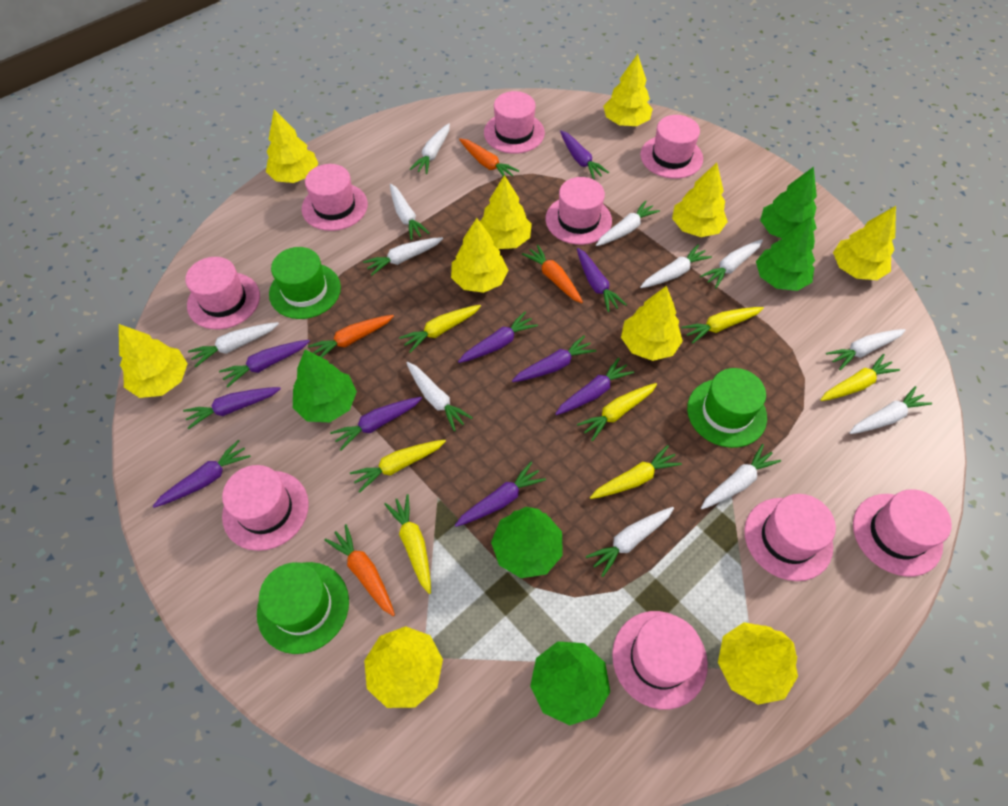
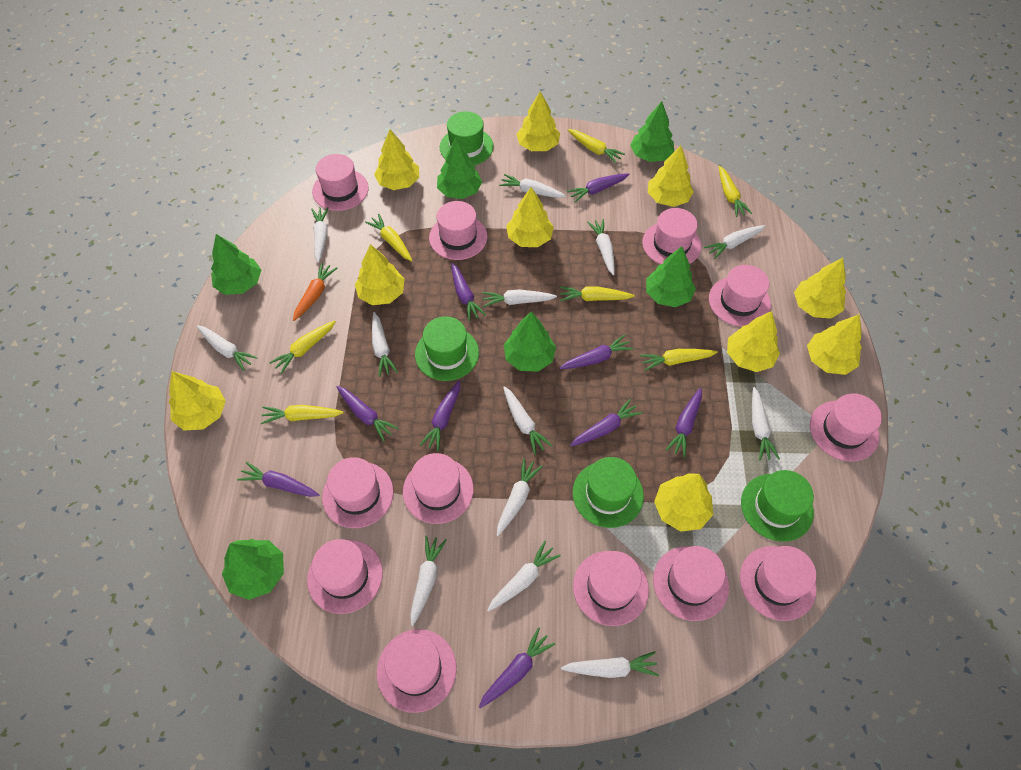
green hat: [257,562,349,654] [269,247,341,319] [687,368,767,448] = 3 -> [415,316,479,381] [440,111,494,165] [573,457,644,528] [741,470,814,542] = 4
green tree: [293,350,357,422] [491,507,563,578] [530,641,610,725] [756,216,815,291] [760,167,817,239] = 5 -> [211,234,261,295] [222,539,284,600] [437,138,482,199] [504,312,556,372] [630,101,674,162] [646,246,696,307] = 6
orange carrot: [308,315,394,358] [324,524,395,616] [459,138,519,176] [522,245,583,303] = 4 -> [293,263,338,321] = 1
pink hat: [185,257,260,329] [222,465,309,551] [302,164,368,231] [484,91,545,154] [546,177,612,245] [612,611,708,710] [640,115,703,179] [744,494,836,581] [853,489,952,577] = 9 -> [307,539,383,614] [312,154,369,211] [322,457,394,528] [377,629,457,713] [403,453,474,524] [429,201,487,260] [573,551,649,626] [642,208,702,264] [653,546,729,621] [709,265,771,327] [740,546,816,621] [810,393,882,461] = 12
purple carrot: [153,440,251,508] [183,387,281,429] [219,340,310,388] [330,397,422,450] [455,462,546,527] [458,312,538,363] [512,335,596,382] [555,358,634,415] [560,130,609,180] [577,248,627,312] = 10 -> [237,462,320,497] [336,386,398,442] [420,380,460,451] [451,263,486,321] [479,627,555,708] [559,335,634,369] [567,173,630,202] [570,399,642,447] [666,388,702,458] = 9
white carrot: [188,322,279,367] [363,237,443,276] [390,184,429,240] [407,362,473,431] [410,123,450,174] [586,507,674,577] [596,200,660,246] [640,244,712,288] [700,239,763,288] [701,444,781,509] [826,329,906,370] [849,386,932,434] = 12 -> [197,325,258,371] [311,207,329,263] [372,312,398,377] [410,535,447,626] [482,290,557,307] [487,541,561,612] [497,458,543,536] [499,174,566,198] [503,386,552,455] [561,651,659,678] [587,219,615,275] [704,225,766,259] [752,387,780,460] = 13

